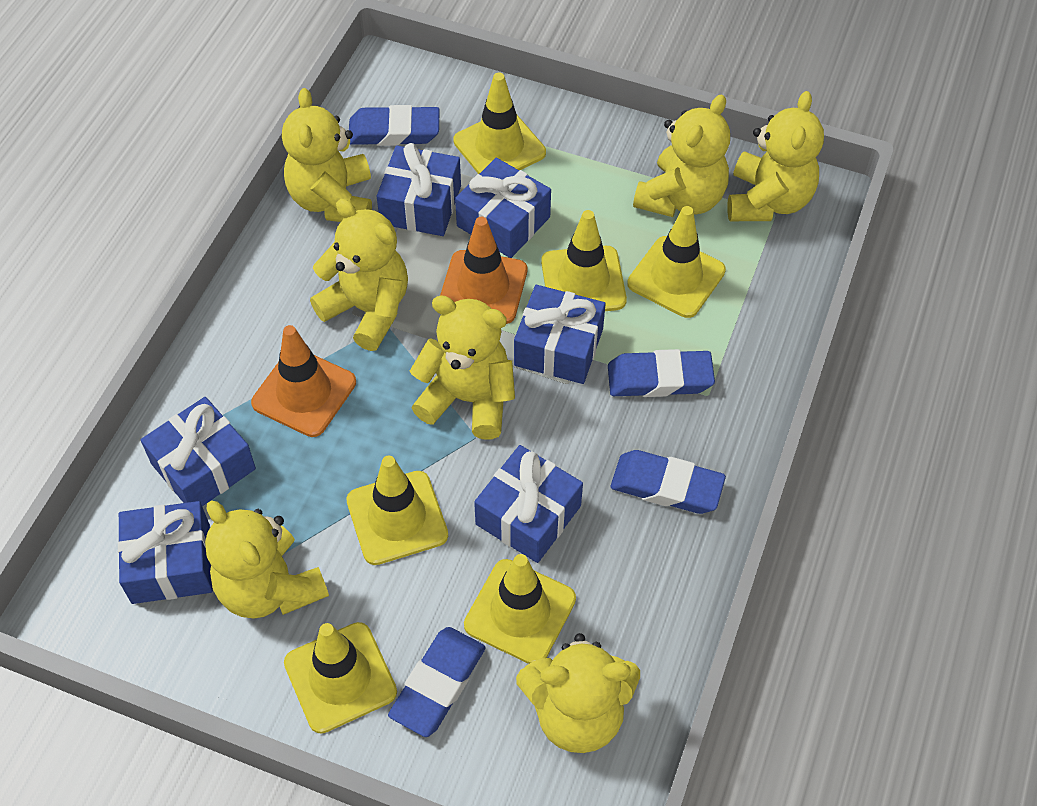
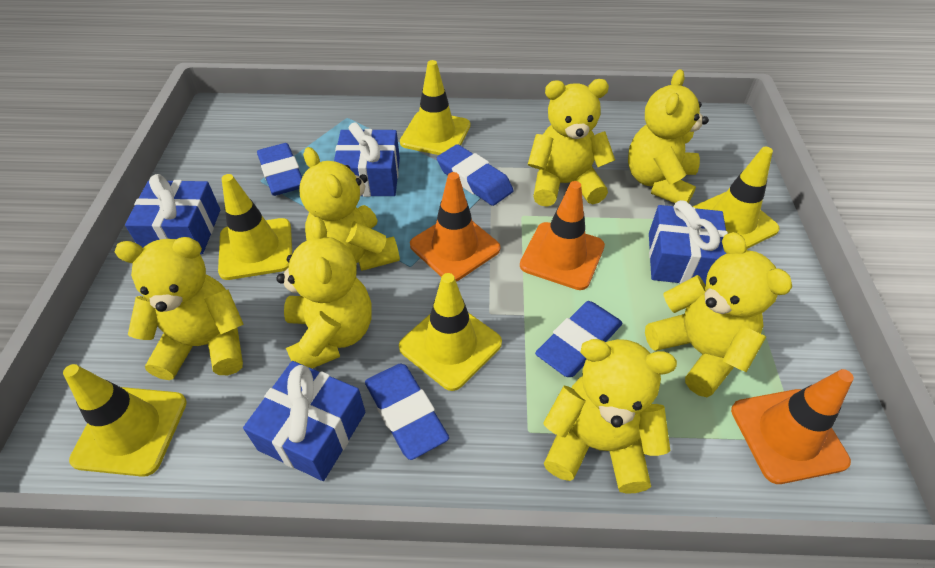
blue gift: [118,501,213,604] [141,397,256,506] [377,143,461,236] [455,158,551,258] [474,445,583,563] [514,285,606,384] = 6 -> [125,174,220,254] [243,361,365,481] [334,122,400,197] [649,200,728,285] = 4
orange traffic cone: [251,325,356,437] [440,217,527,324] = 2 -> [410,172,500,282] [520,181,605,290] [731,369,854,484] = 3
yellow traffic cone: [284,622,397,734] [346,456,448,565] [453,73,546,174] [464,554,576,664] [541,210,627,311] [627,206,726,318] = 6 -> [63,364,187,477] [218,174,292,280] [399,273,502,391] [400,60,471,155] [692,147,780,249] = 5

